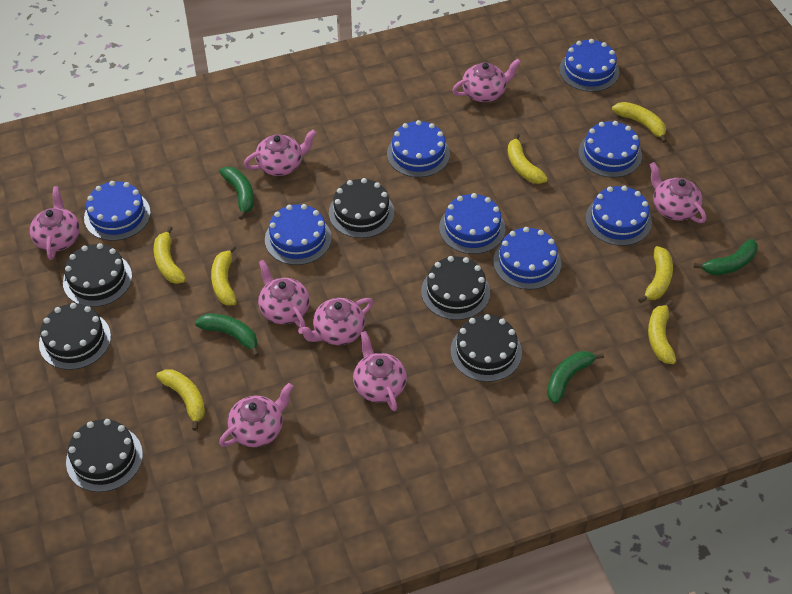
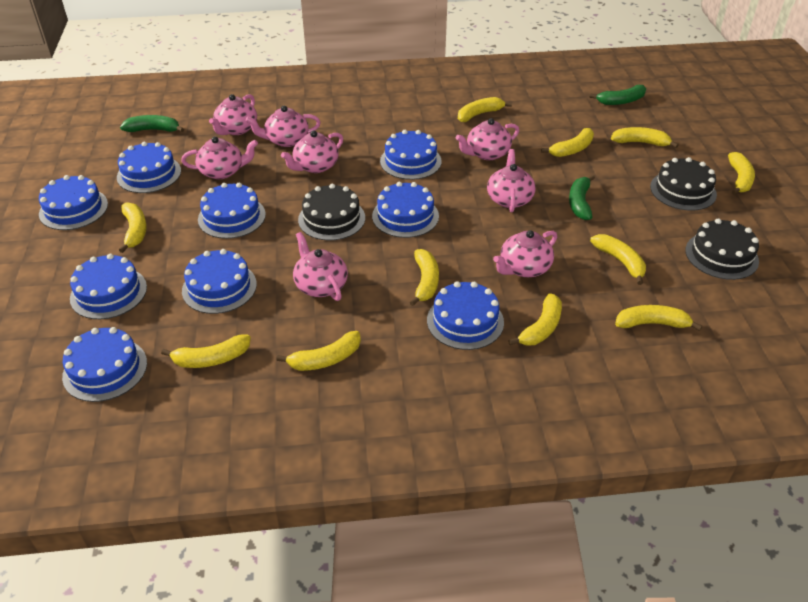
black cake: [39,303,111,370] [63,243,132,307] [66,419,143,492] [329,178,394,238] [421,256,490,320] [450,314,522,382] = 6 -> [298,184,365,240] [650,157,717,210] [685,218,759,280] = 3
blue cake: [84,181,151,241] [265,204,332,265] [387,120,450,177] [439,193,506,254] [493,227,561,290] [559,39,619,92] [578,121,642,178] [586,186,652,246] = 8 -> [39,175,108,230] [62,327,147,402] [70,254,147,319] [117,142,181,193] [182,249,257,314] [198,183,266,239] [372,182,439,238] [380,130,442,180] [427,281,504,350] = 9
green banana: [195,314,259,357] [219,167,254,220] [547,351,604,404] [694,239,758,275] = 4 -> [120,115,184,132] [569,175,595,220] [589,85,646,105] = 3
yellow banana: [154,226,186,284] [156,369,205,431] [211,245,237,305] [508,133,548,184] [612,102,667,143] [638,246,673,303] [648,300,676,364] = 7 -> [119,202,147,253] [161,335,251,368] [276,331,361,371] [410,249,439,306] [458,97,512,122] [508,293,562,346] [541,128,594,157] [590,234,646,285] [611,127,679,148] [615,305,702,331] [728,152,755,195] = 11

